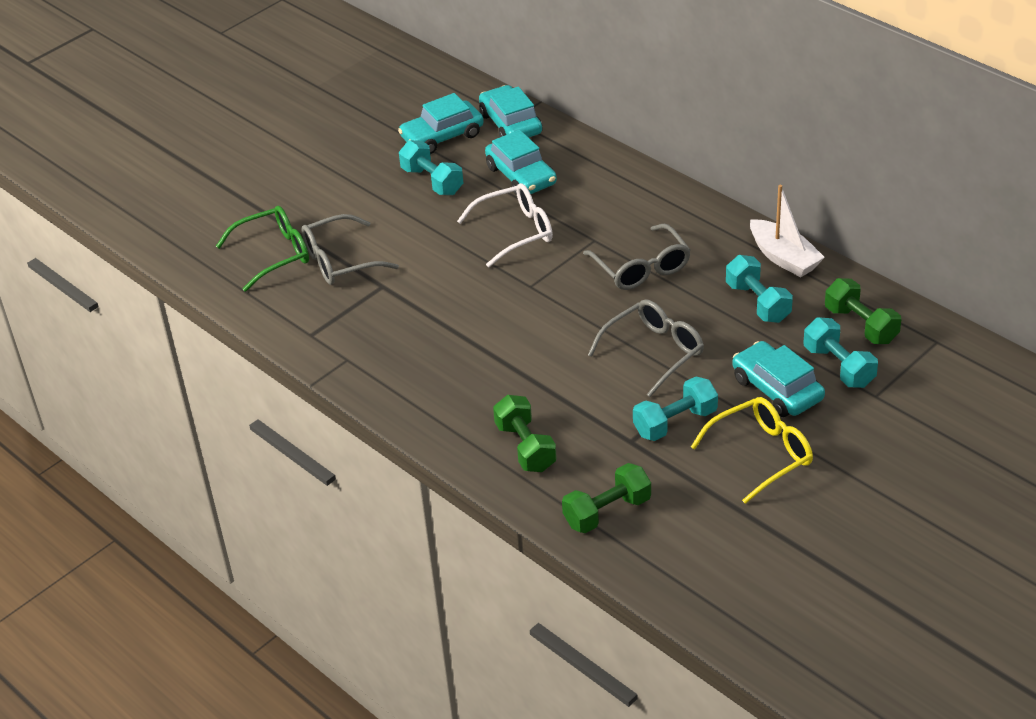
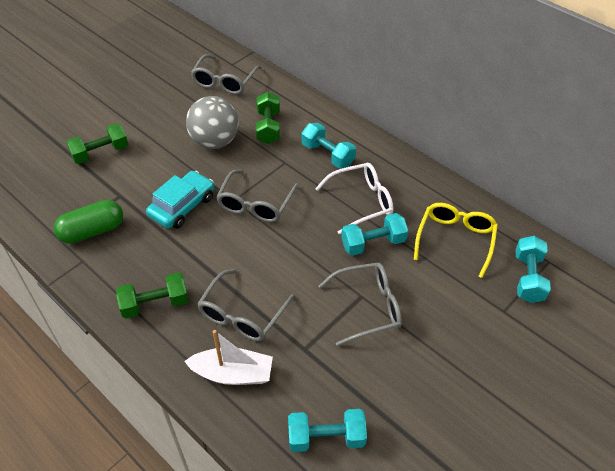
green capsule: none = 0 -> [54,200,123,244] = 1
green glasses: [216,206,309,292] = 1 -> none = 0
grey ball: none = 0 -> [186,96,239,149] = 1
grey glasses: [301,214,399,285] [583,223,691,290] [588,299,704,397] = 3 -> [191,54,262,95] [197,269,295,341] [216,170,299,222] [318,263,402,346] = 4
turquoise car: [398,93,484,154] [479,85,542,138] [485,130,557,196] [732,341,825,417] = 4 -> [146,171,214,229] = 1

